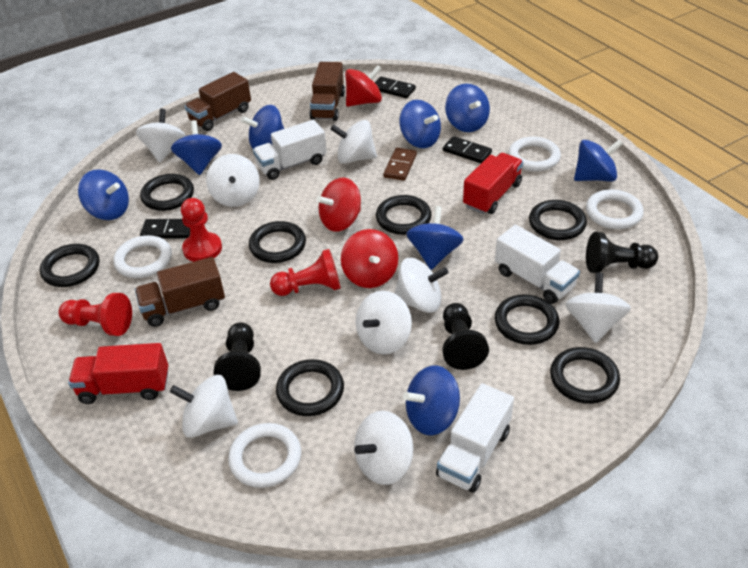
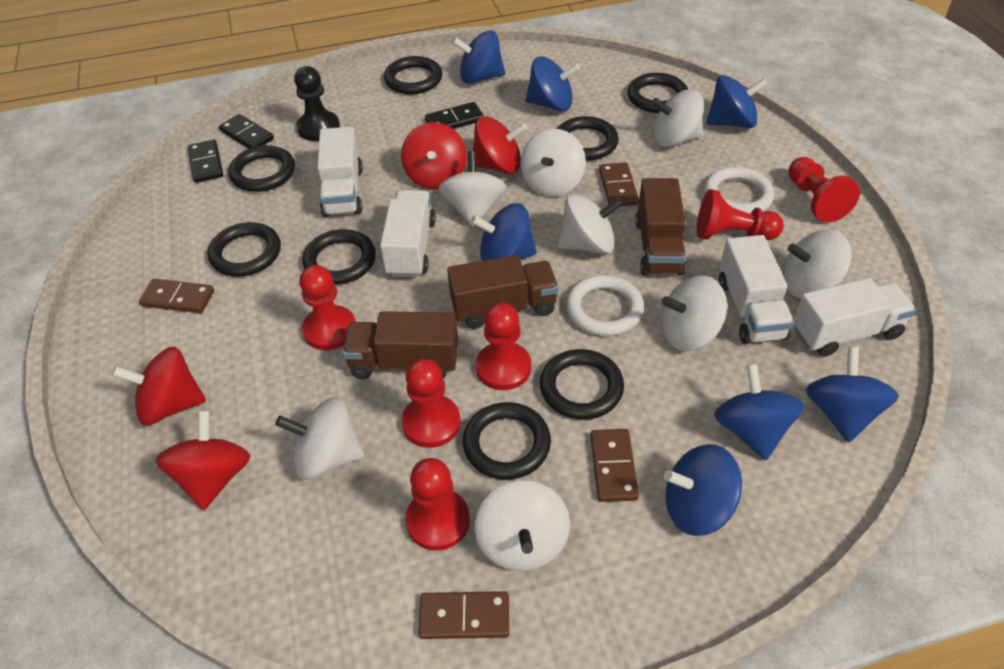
black pawn: [213,322,261,391] [442,303,489,370] [586,232,658,273] = 3 -> [294,66,340,141] = 1
blue spinning top: [78,169,129,220] [171,120,222,175] [241,105,284,149] [399,100,441,148] [403,365,460,435] [406,206,464,270] [445,84,490,132] [574,139,623,181] = 8 -> [452,30,505,84] [471,203,537,261] [525,56,580,111] [664,444,742,536] [706,75,768,128] [714,364,805,460] [806,347,899,443] = 7
brown domino: [383,148,417,181] = 1 -> [139,279,214,313] [418,591,509,639] [590,429,639,502] [599,162,639,206] = 4
red pawn: [59,293,132,336] [181,198,222,262] [270,249,341,296] = 3 -> [299,265,356,350] [402,359,460,448] [405,458,470,551] [476,303,531,390] [697,189,784,240] [788,157,860,222] = 6
red spinning top: [316,178,361,232] [341,229,398,288] [345,65,382,107] = 3 -> [112,347,206,426] [155,410,250,510] [401,122,467,189] [472,116,528,174] = 4
red truck: [68,343,168,404] [463,153,523,214] = 2 -> none = 0
white ring: [113,235,172,278] [228,423,301,488] [508,137,561,172] [586,189,644,229] = 4 -> [566,275,644,336] [704,167,774,214] = 2
white truck: [253,120,327,180] [436,383,514,493] [495,225,580,304] = 3 -> [317,126,363,217] [380,190,436,277] [719,235,794,344] [793,278,916,357] = 4

